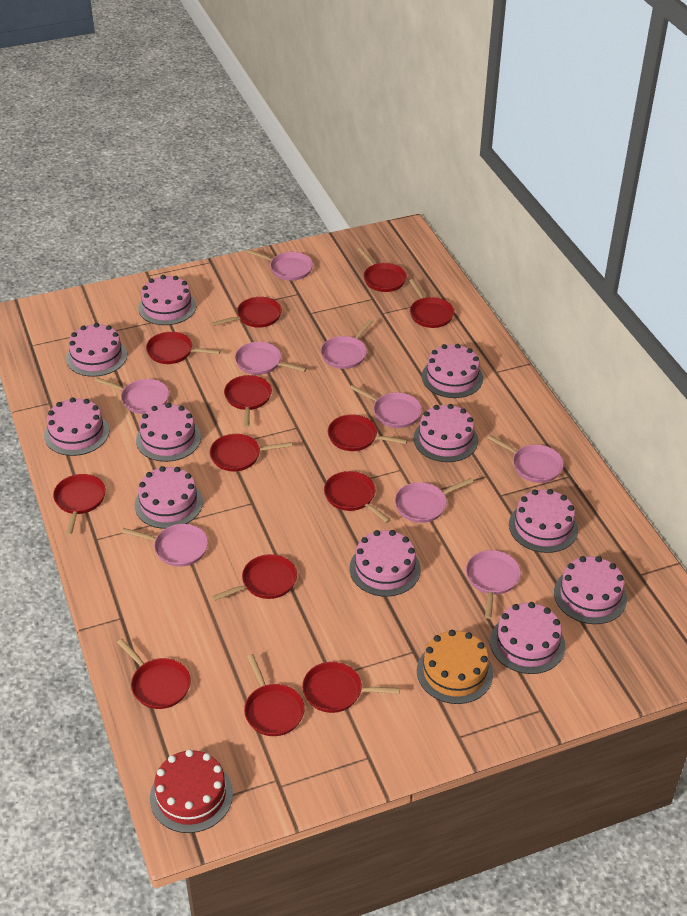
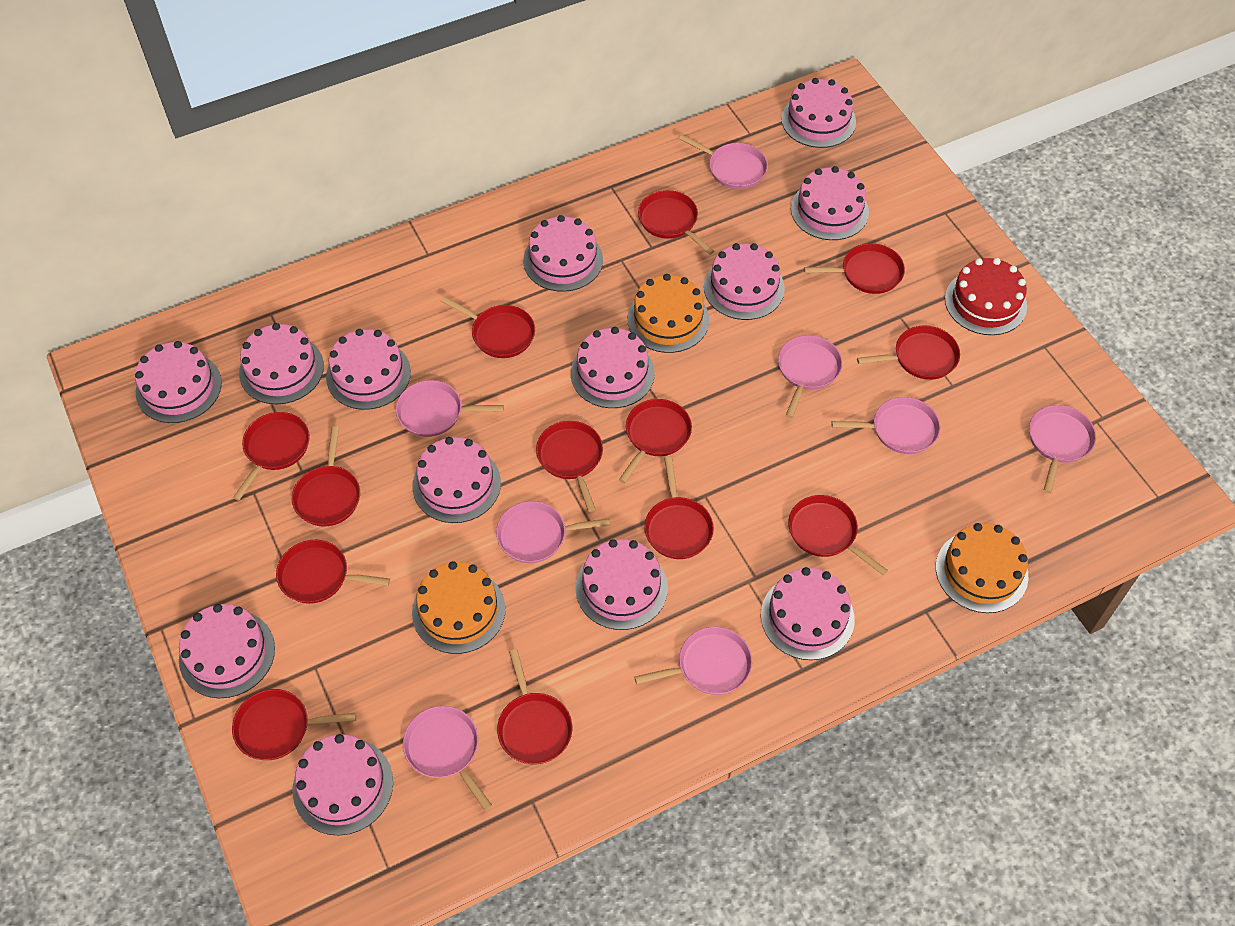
orange cake: [417,630,493,704] = 1 -> [412,561,505,654] [627,274,709,353] [936,523,1028,613] = 3
pink cake: [44,397,109,456] [66,323,127,377] [135,466,203,529] [136,403,201,462] [138,275,197,325] [349,530,421,597] [414,404,478,462] [422,344,483,398] [490,602,565,674] [509,489,578,553] [554,556,627,624] = 11 -> [135,341,222,423] [179,604,275,698] [239,323,324,404] [293,734,393,836] [326,329,411,410] [412,437,501,523] [523,215,603,292] [571,327,655,408] [575,539,668,630] [704,243,785,320] [761,567,854,660] [781,78,856,148] [791,166,869,240] = 13
pink pan: [95,377,169,414] [122,524,208,567] [235,342,307,375] [246,249,313,281] [321,319,373,369] [350,385,422,428] [395,478,474,523] [466,550,521,619] [487,435,564,483] = 9 -> [396,380,504,437] [403,706,492,811] [496,501,610,563] [634,627,752,695] [679,135,768,189] [778,335,843,418] [831,397,941,454] [1029,405,1096,493] = 8

